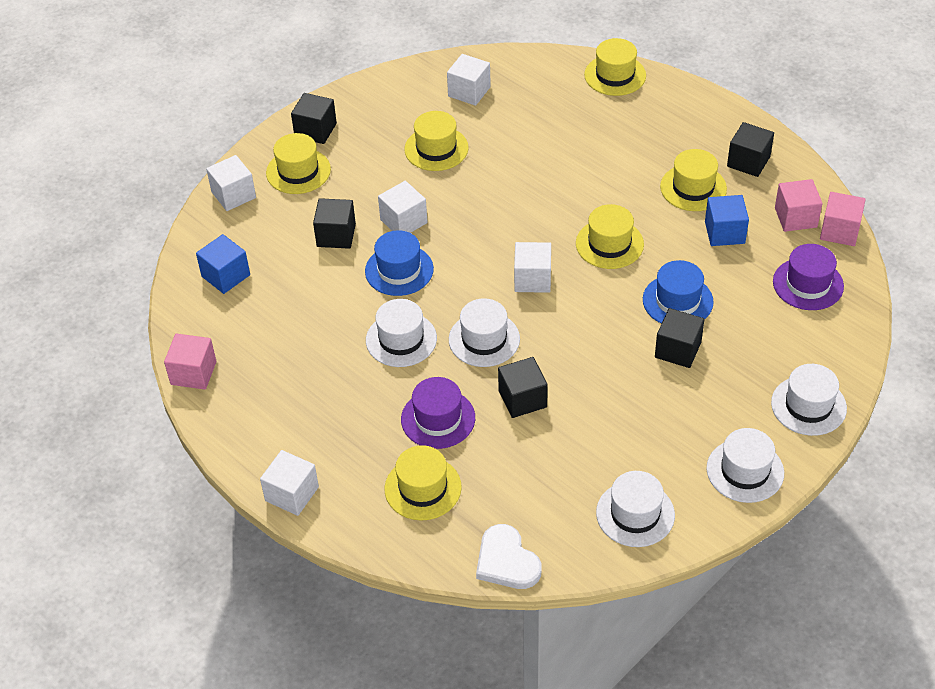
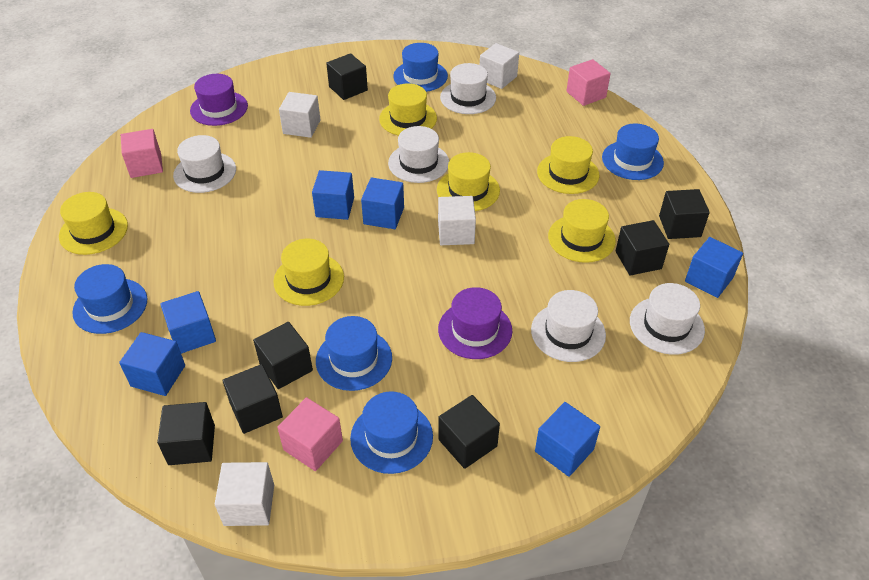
black cube: [291,93,337,144] [313,198,356,249] [498,357,548,418] [655,308,704,368] [727,122,774,177] = 5 -> [157,402,215,465] [222,364,283,434] [253,322,313,389] [326,53,368,100] [438,395,500,469] [616,220,669,276] [659,189,710,239] = 7
blue cube: [196,234,250,294] [705,195,749,246] = 2 -> [119,332,185,396] [160,291,216,354] [312,170,354,220] [361,178,404,229] [535,402,600,477] [685,237,743,298] = 6
blue hat: [365,230,434,296] [643,260,714,324] = 2 -> [72,264,147,334] [316,316,392,391] [350,391,433,474] [393,43,448,92] [602,124,664,180] = 5
white cube: [206,155,256,211] [260,450,319,516] [378,181,428,233] [447,54,491,106] [514,242,551,293] = 5 -> [215,462,274,526] [279,92,320,138] [438,196,476,245] [480,43,519,89] = 4
white heart: [476,524,542,589] = 1 -> none = 0

